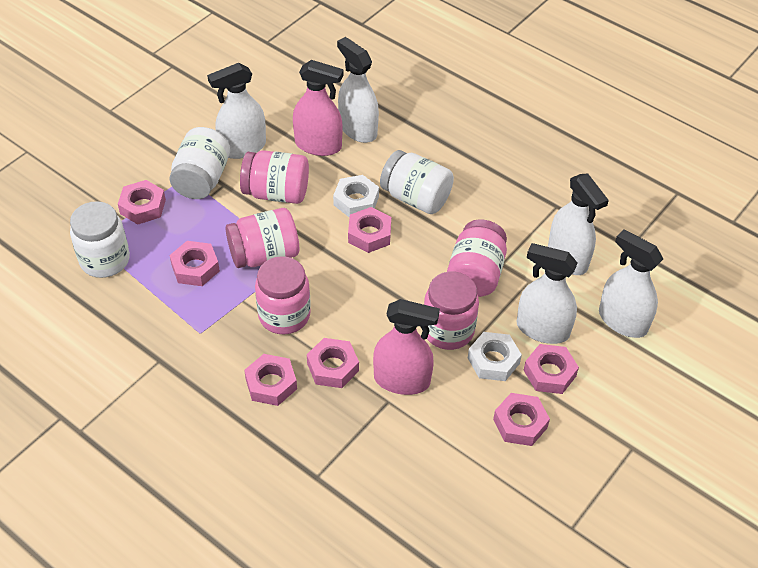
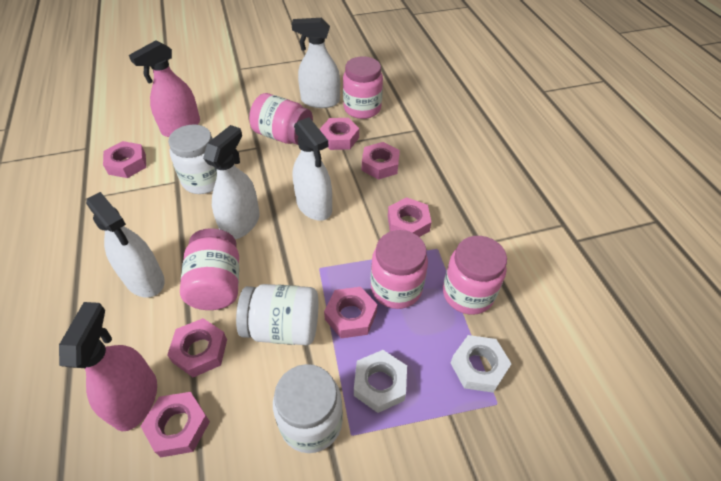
white spray bottle: [207,63,266,159] [337,37,379,143] [517,243,578,344] [548,173,609,275] [599,230,663,338] = 5 -> [86,192,165,297] [203,125,260,239] [292,18,340,108] [293,117,332,221] = 4

